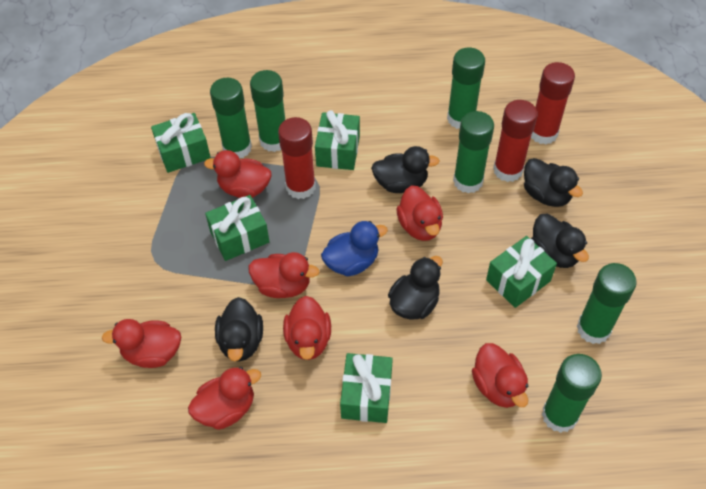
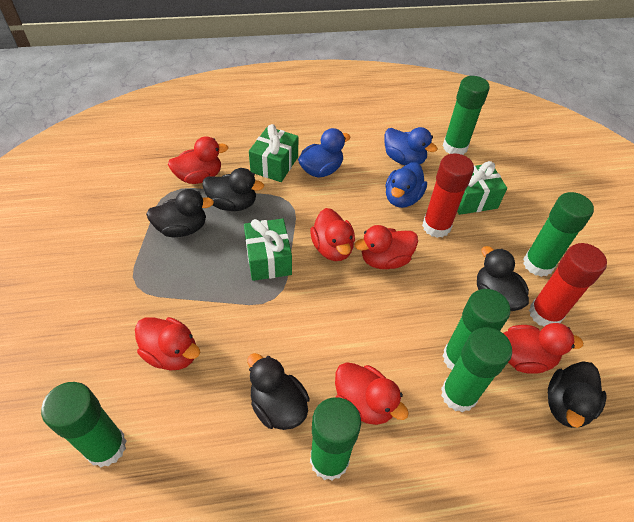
blue duck: [321,221,388,276] = 1 -> [298,128,350,178] [384,127,438,165] [385,162,427,208] = 3
green gift: [151,113,211,173] [205,195,270,261] [315,110,360,170] [340,353,393,423] [486,236,557,308] = 5 -> [244,219,292,281] [249,124,298,182] [457,161,507,215] = 3
red duck: [102,319,181,368] [188,367,261,430] [204,150,272,198] [248,252,320,298] [283,296,331,360] [396,185,443,241] [472,343,529,408] = 7 -> [135,317,200,370] [168,136,228,184] [310,208,355,261] [335,362,409,425] [355,225,418,269] [503,323,584,374] = 6
red glue stick: [278,117,316,199] [493,100,538,182] [531,62,575,145] = 3 -> [422,153,474,238] [529,243,607,327] = 2

